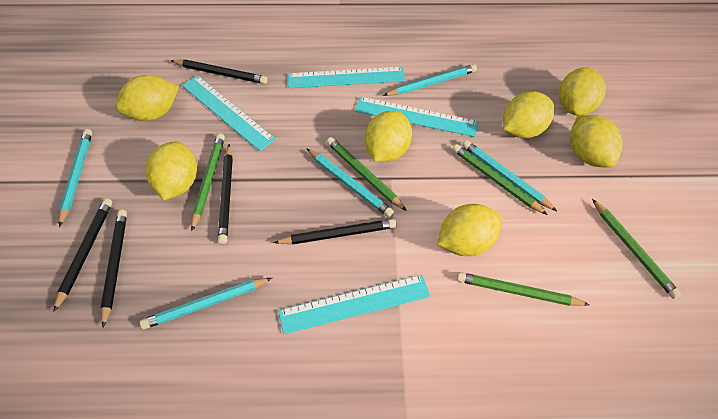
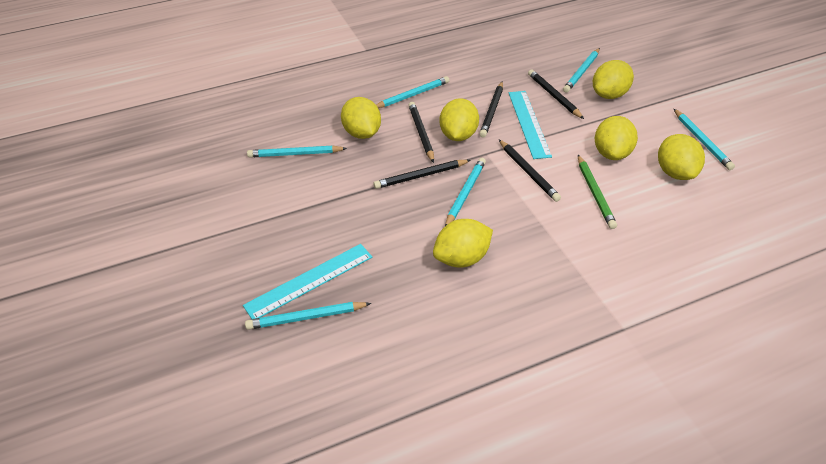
green pencil: [191,134,225,231] [326,137,407,211] [452,144,548,215] [457,272,589,306] [592,199,681,299] = 5 -> [578,155,617,229] = 1
turquoise pencil: [59,129,92,227] [140,278,272,329] [306,148,394,217] [383,64,477,96] [462,140,557,211] = 5 -> [245,302,371,330] [247,145,347,158] [376,76,450,108] [445,158,486,226] [563,48,600,93] [674,109,735,170] = 6
turquoise ruler: [182,75,276,151] [278,275,430,334] [288,67,406,88] [355,96,479,137] = 4 -> [243,244,372,320] [509,91,552,159] = 2
yellow lemon: [115,75,179,121] [146,141,197,200] [365,111,412,162] [437,204,502,256] [503,92,554,138] [559,67,606,116] [570,115,623,167] = 7 -> [341,97,381,139] [433,219,493,268] [440,98,479,141] [593,60,634,99] [595,116,638,160] [658,134,705,180] = 6

